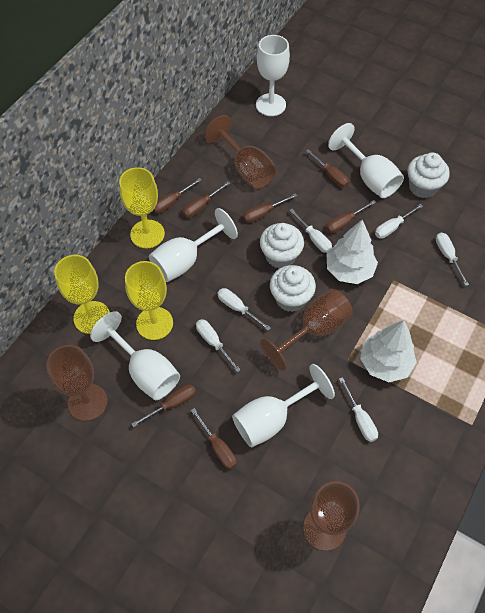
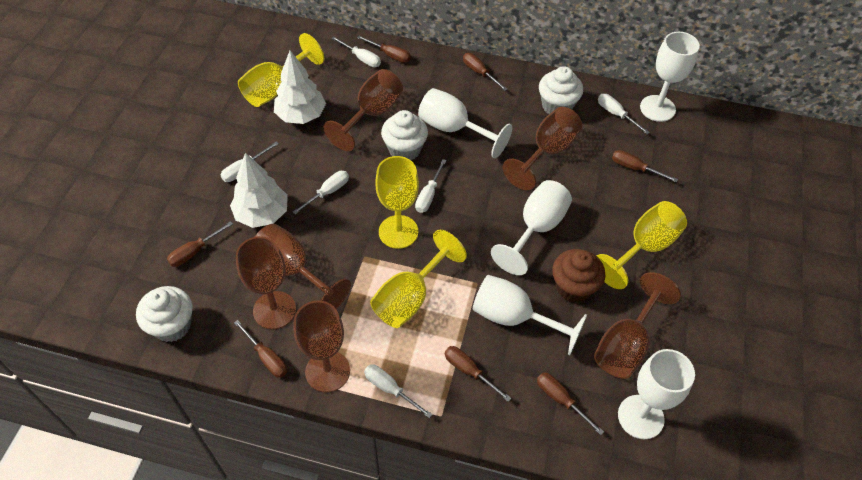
brown cupcake: none = 0 -> [552,249,605,303] = 1
brown goblet: [46,345,107,421] [205,115,277,189] [260,289,353,371] [303,481,360,551] = 4 -> [236,236,296,329] [255,224,351,309] [294,301,350,392] [323,69,403,151] [503,107,582,190] [594,272,681,379] = 6
yellow goblet: [54,255,110,334] [119,167,165,248] [125,261,173,340] = 3 -> [238,33,324,107] [370,230,467,328] [375,156,419,249] [597,201,687,289] = 4

